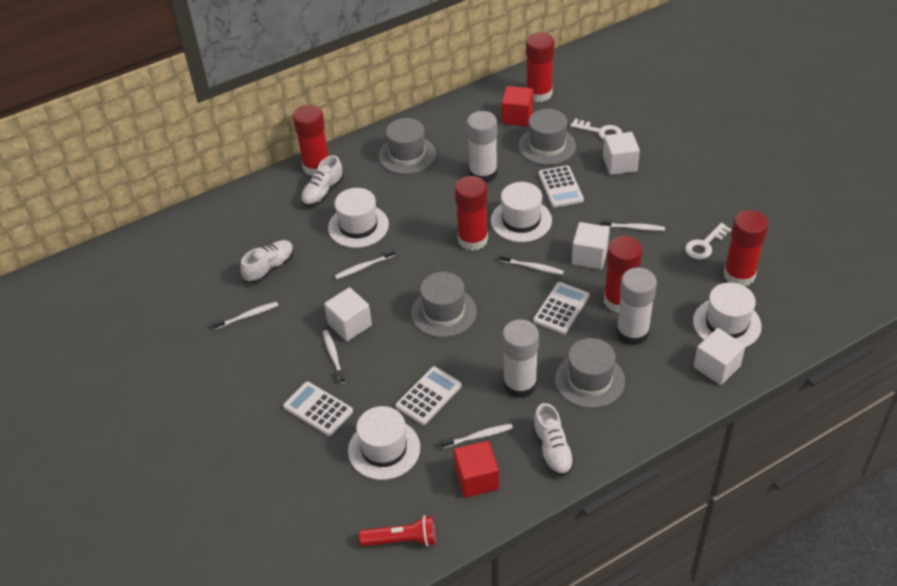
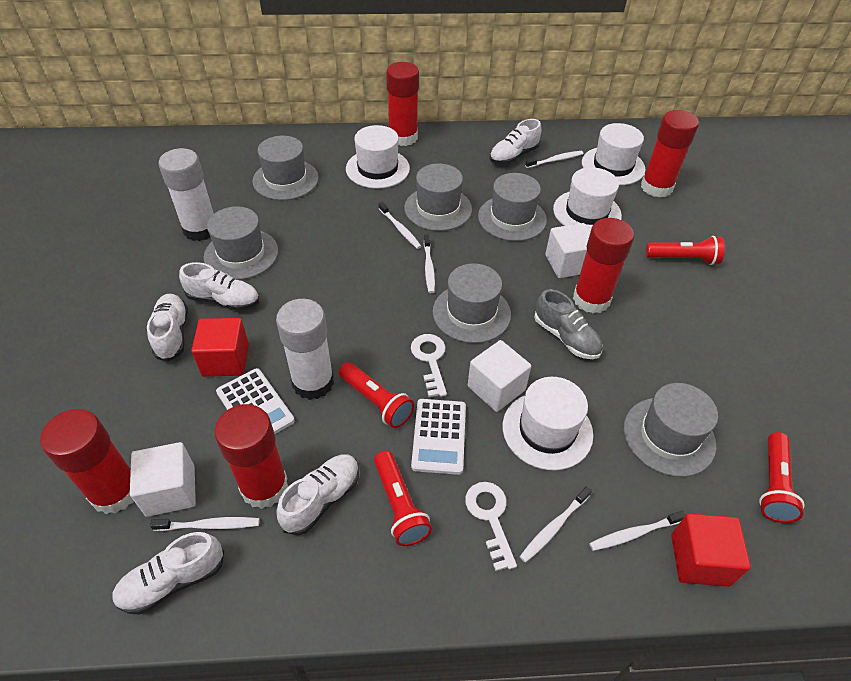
grey hat: [379,118,436,174] [411,272,477,338] [518,109,576,165] [555,338,625,408] = 4 -> [204,206,278,280] [252,136,319,200] [404,163,472,231] [433,263,511,343] [478,173,547,241] [624,383,718,477] = 6
grey shoe: none = 0 -> [534,289,602,359] = 1
red flashlight: [359,515,436,547] = 1 -> [339,362,414,428] [374,451,432,546] [646,236,725,265] [759,432,805,523] = 4
white calculator: [283,382,353,436] [395,366,462,425] [533,282,590,334] [539,165,584,208] = 4 -> [216,368,295,434] [411,399,466,475] = 2
white cube: [324,287,372,341] [572,222,610,269] [603,132,640,175] [694,328,746,385] = 4 -> [130,442,196,517] [468,340,531,412] [545,223,590,278] = 3
white glue stick: [467,111,497,183] [502,319,539,398] [616,268,657,346] = 3 -> [159,148,214,241] [276,299,334,400] = 2
white shoe: [240,240,294,284] [300,155,344,207] [532,403,575,476] = 3 -> [112,532,224,615] [147,294,188,362] [179,262,260,311] [277,454,359,535] [490,119,541,164] = 5

